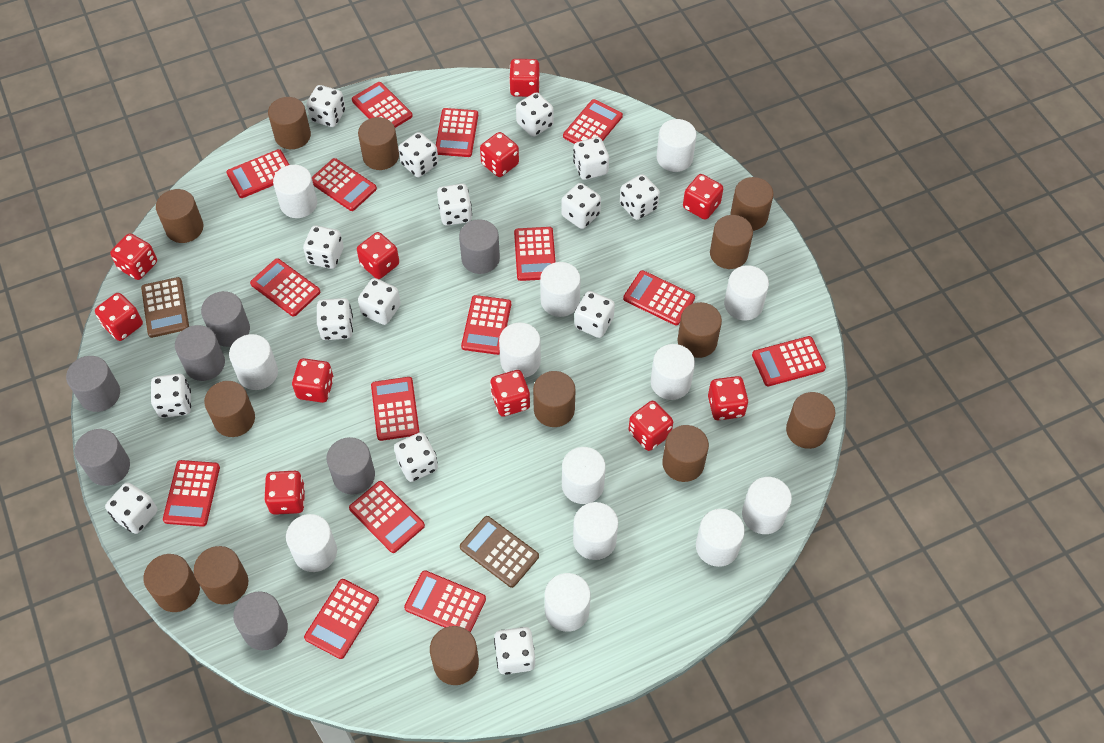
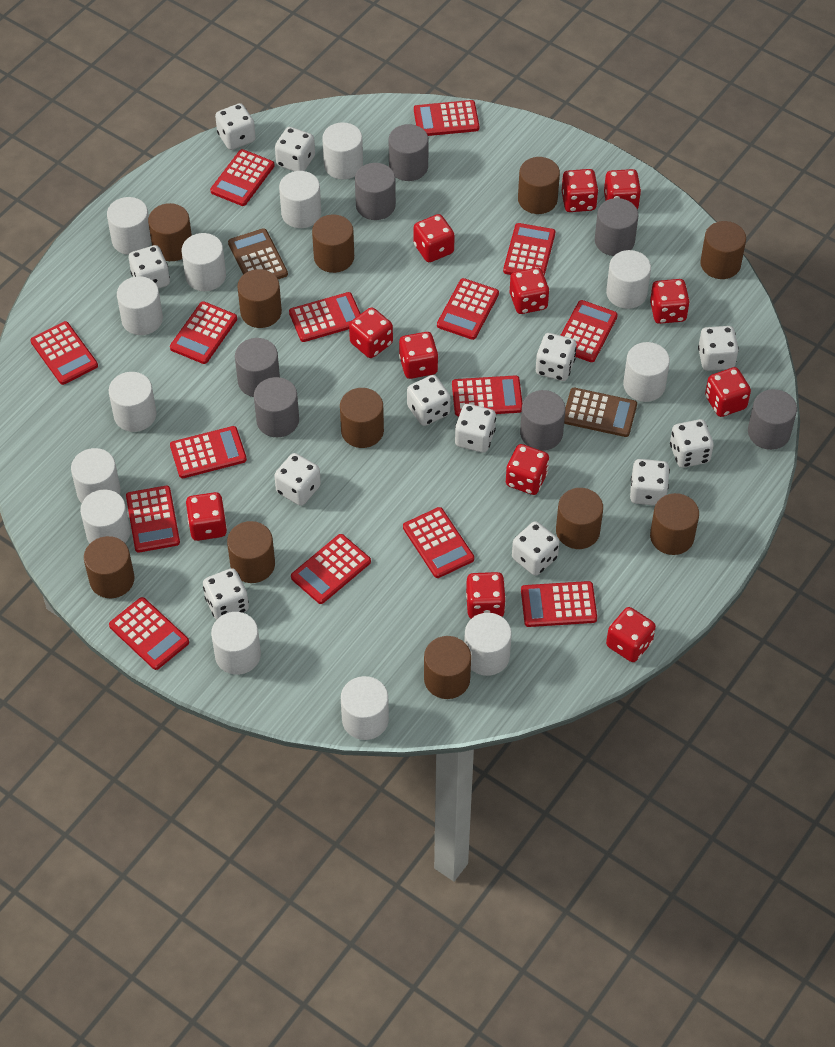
brown cylinder: [143,554,200,612] [156,189,204,243] [194,546,248,604] [204,381,255,437] [268,97,311,149] [358,117,399,170] [430,626,479,685] [533,371,576,427] [662,425,709,482] [677,302,722,358] [710,215,753,269] [730,177,774,231] [786,392,835,449] = 13 -> [84,536,135,598] [148,203,192,261] [227,521,275,583] [237,269,282,328] [312,215,354,273] [340,388,384,448] [424,636,471,699] [518,157,560,214] [556,488,603,549] [650,493,699,555] [700,221,746,279] = 11
red dice: [95,293,143,341] [110,233,157,280] [264,471,305,515] [292,358,334,403] [357,232,399,279] [480,132,519,177] [490,370,530,417] [509,59,540,97] [628,401,673,451] [683,174,723,220] [708,376,749,420] = 11 -> [186,492,227,541] [349,307,393,358] [399,332,438,379] [414,214,455,262] [466,572,506,619] [506,444,549,495] [510,268,549,314] [562,169,599,212] [604,169,641,209] [606,607,656,662] [650,279,690,324] [705,367,751,417] = 12
white dice: [105,482,158,534] [151,374,191,418] [303,225,344,269] [307,85,345,127] [317,298,353,340] [358,278,401,325] [394,432,438,482] [398,132,439,177] [437,184,472,226] [494,627,535,675] [516,92,554,137] [561,183,601,229] [573,137,609,180] [574,291,615,338] [620,174,660,220] = 15 -> [129,245,170,289] [203,568,249,620] [215,103,256,150] [274,453,321,506] [275,127,315,171] [407,375,451,426] [455,404,496,453] [512,521,559,576] [536,333,577,381] [630,459,670,505] [670,419,714,468] [698,326,739,371] = 12

